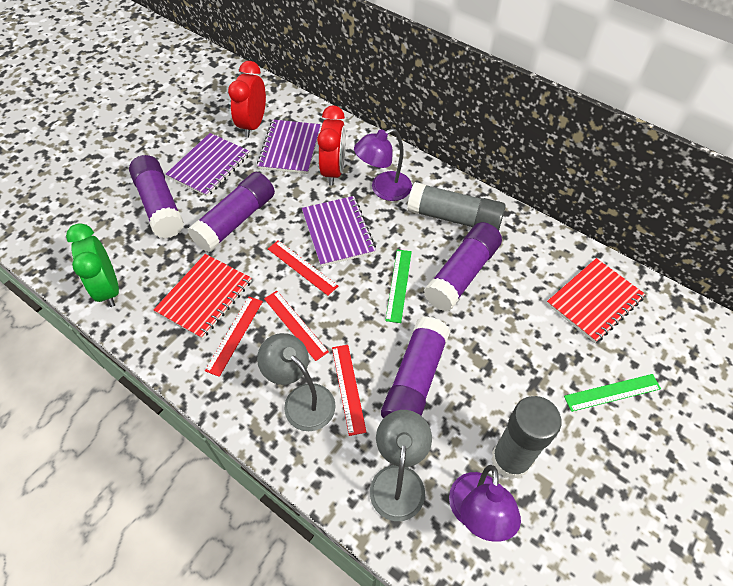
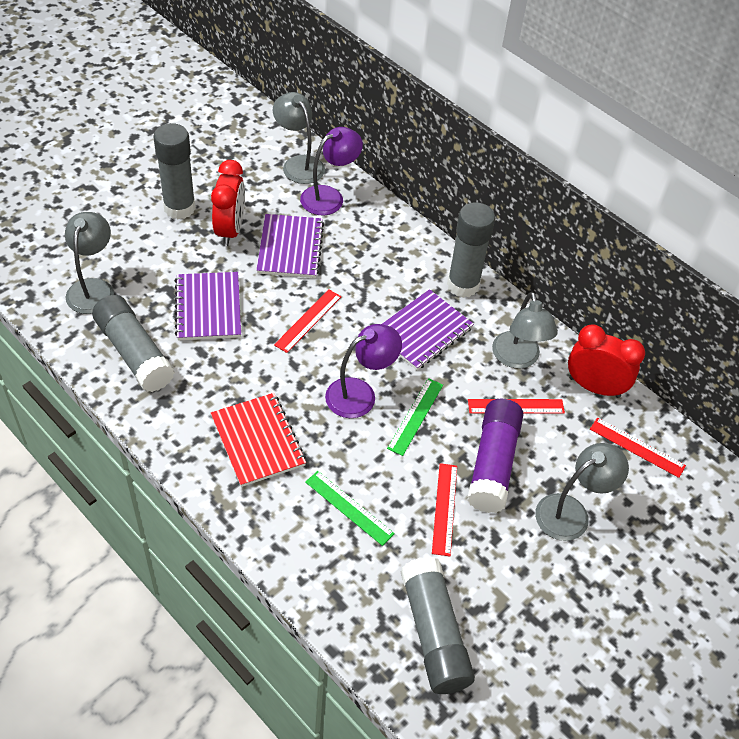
green clock: [66,223,119,307] = 1 -> none = 0
grey glue stick: [407,182,506,231] [491,396,562,480] = 2 -> [92,295,175,392] [153,123,196,219] [400,556,475,694] [447,202,495,298] = 4
grey lamp: [257,333,336,431] [370,410,432,521] = 2 -> [65,212,114,314] [273,92,325,184] [492,292,558,369] [535,443,629,541] = 4
purple glue stick: [129,155,184,238] [188,172,275,252] [381,316,450,419] [424,222,502,311] = 4 -> [467,399,523,513] = 1
red notebook: [153,254,252,339] [547,258,646,343] = 2 -> [211,393,306,487] = 1

